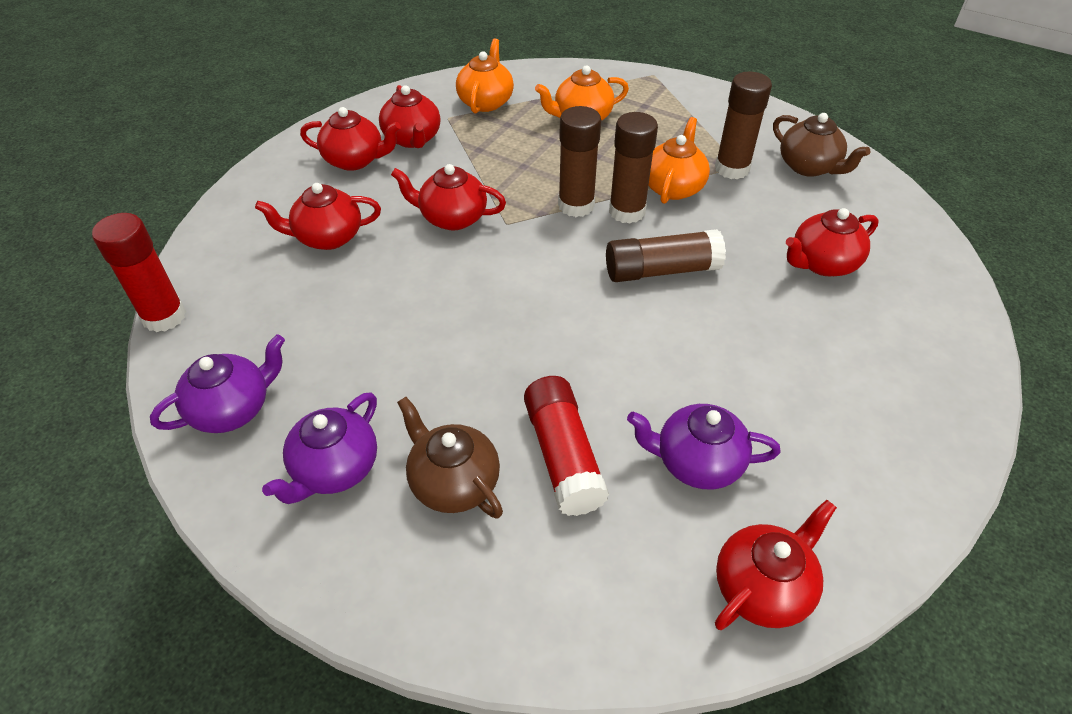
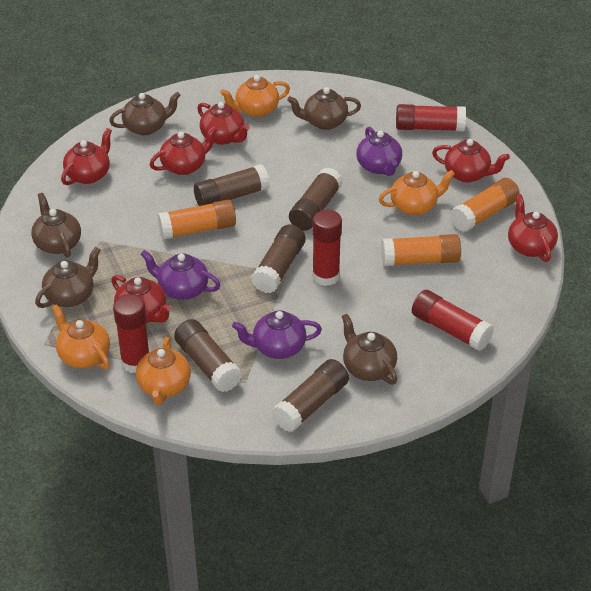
brown glue stick: [558,106,601,217] [606,229,726,282] [609,112,658,224] [715,72,772,179] = 4 -> [174,319,242,392] [194,164,270,206] [251,224,306,293] [272,359,349,432] [289,167,343,231] = 5
brown teapot: [397,397,503,518] [773,113,870,177] = 2 -> [31,193,81,258] [35,247,101,308] [109,92,181,135] [287,87,361,130] [342,314,397,385] = 5
orange glue stick: none = 0 -> [158,200,236,240] [381,234,461,266] [450,178,520,232] = 3
orange teapot: [456,38,514,113] [535,66,629,121] [648,117,710,204] = 3 -> [52,304,110,369] [136,337,191,405] [220,75,290,117] [379,170,455,215] = 4
red glue stick: [92,213,186,332] [524,376,609,516] = 2 -> [113,294,149,373] [312,210,342,286] [396,104,466,131] [412,290,494,351] = 4

